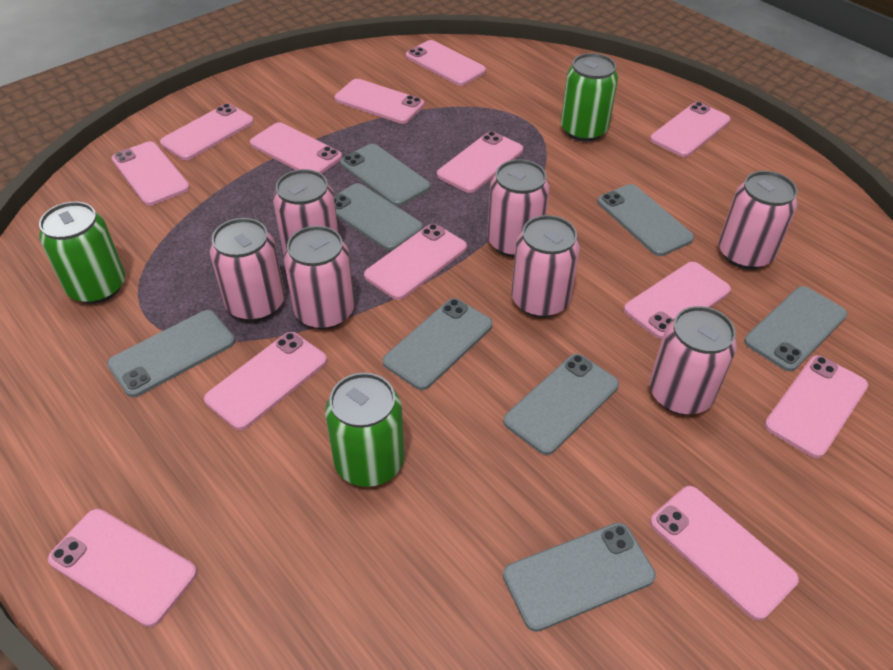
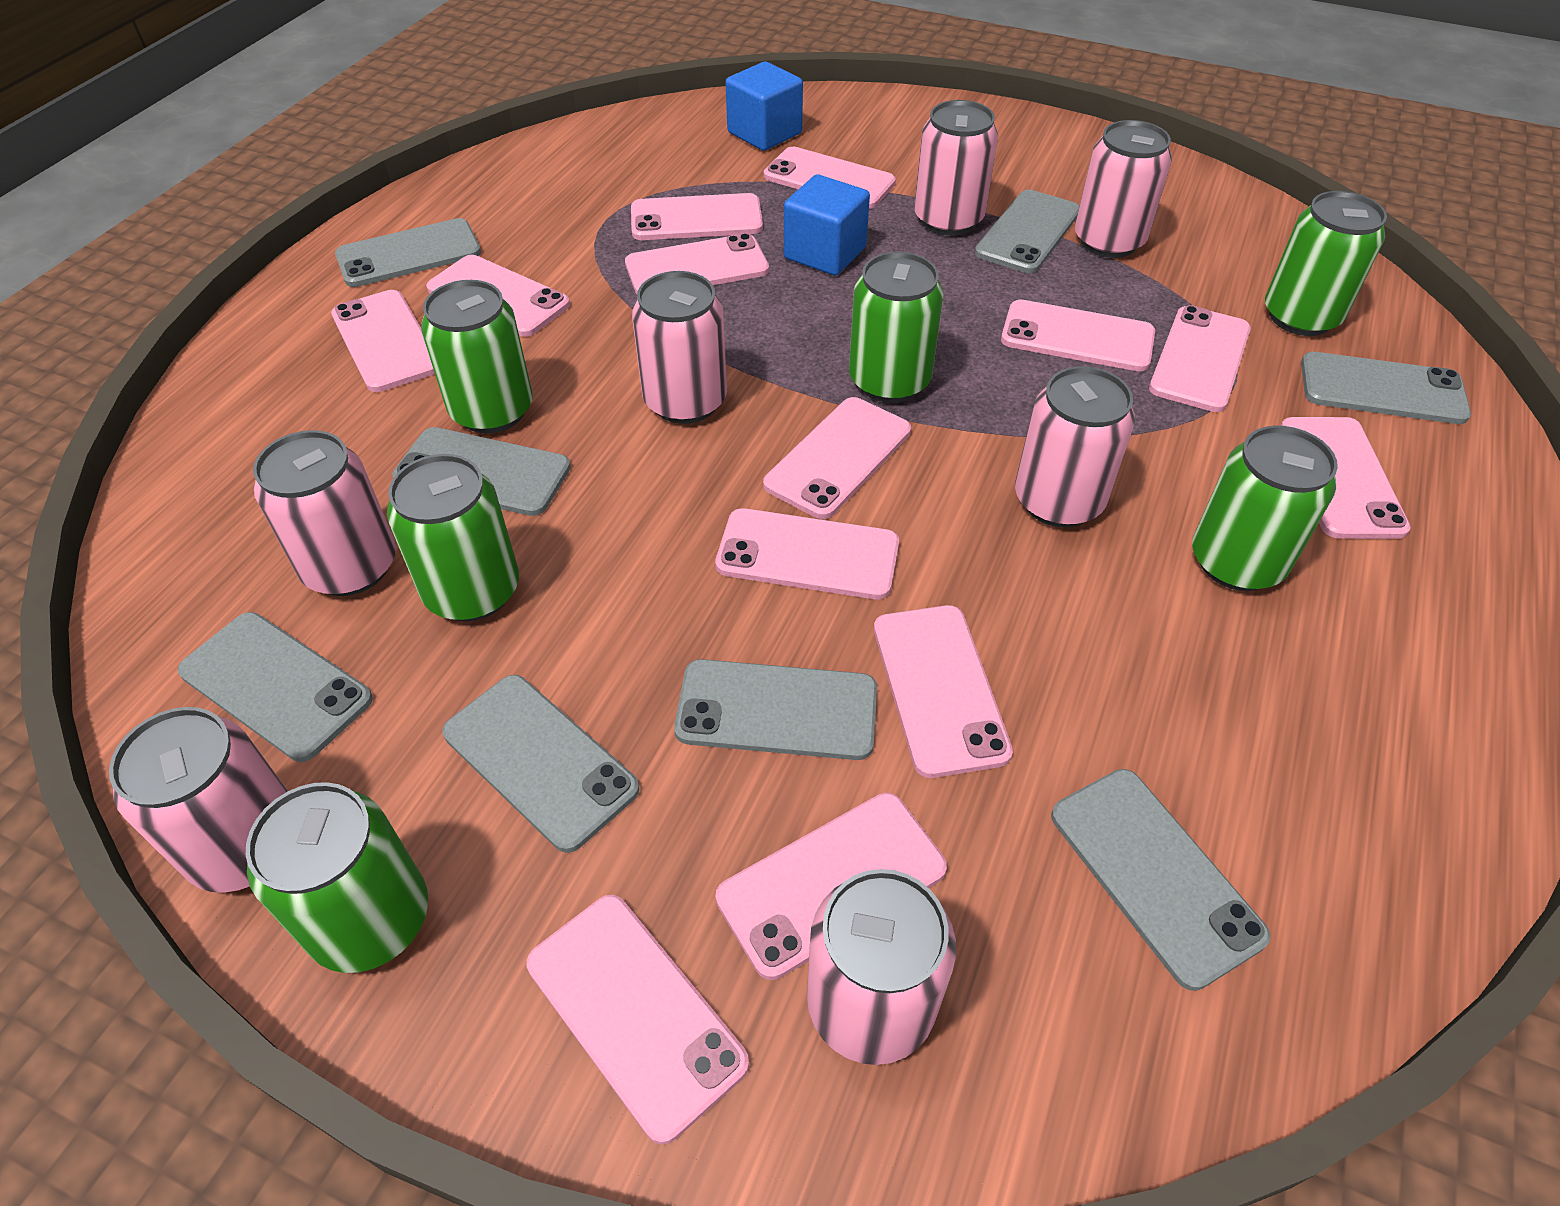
blue cube: none = 0 -> [725,62,803,151] [784,175,870,276] = 2
green can: [39,201,125,304] [325,373,404,487] [561,53,618,142] = 3 -> [246,782,428,973] [387,454,519,621] [421,280,533,433] [849,252,944,403] [1192,426,1338,591] [1265,191,1387,336] = 6

